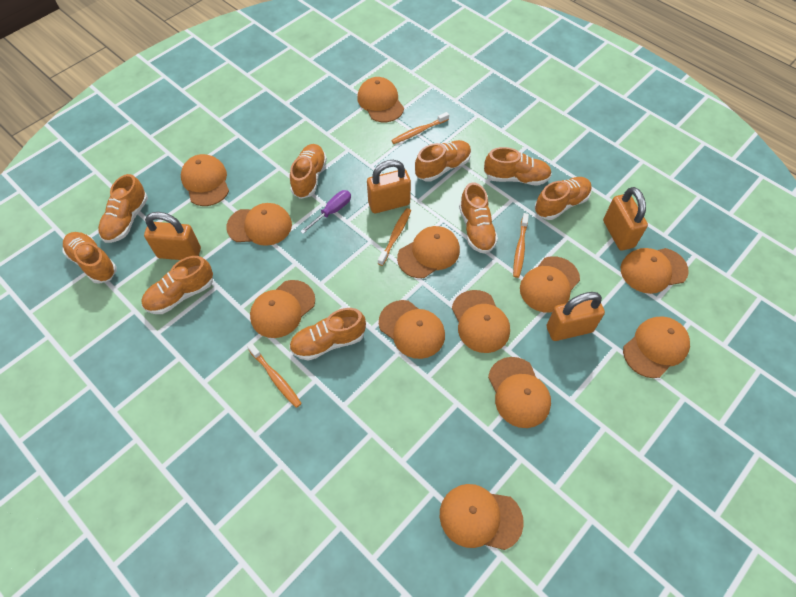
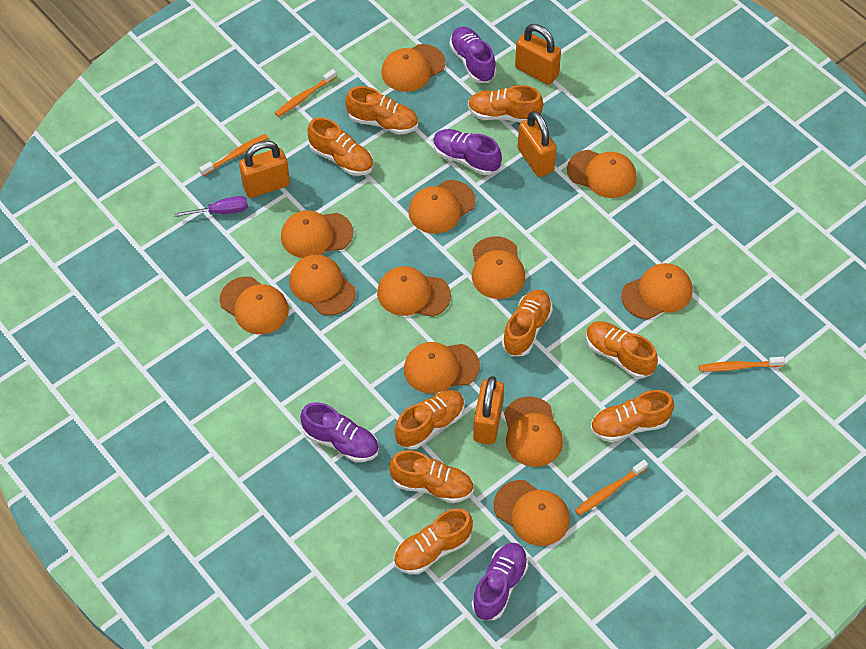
purple shoe: none = 0 -> [300,402,379,462] [433,129,502,175] [449,27,496,83] [472,543,528,620] = 4

